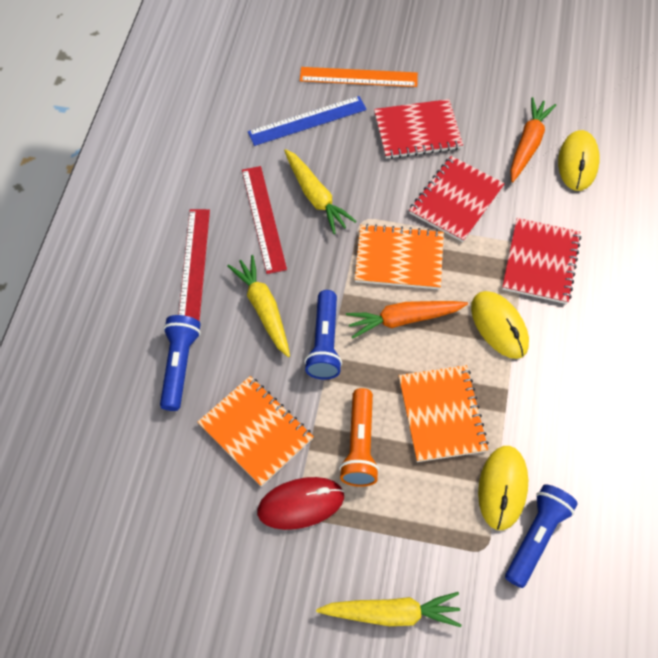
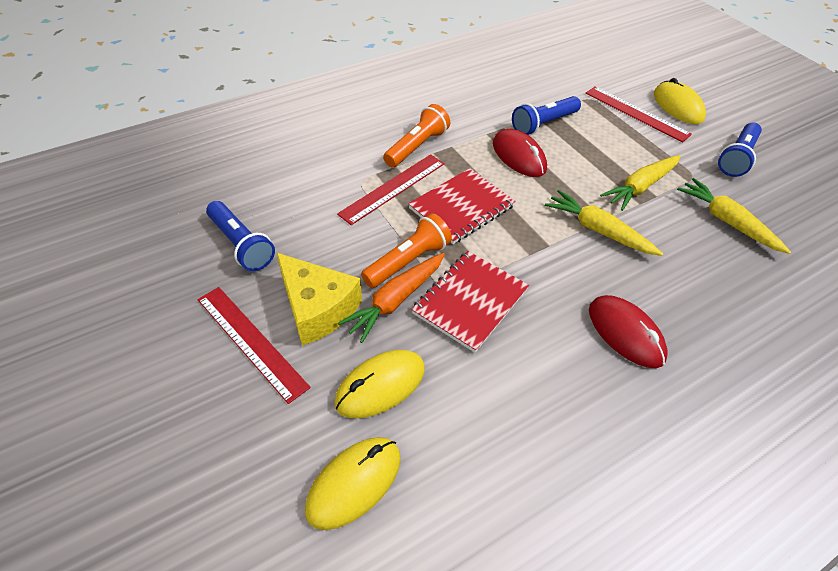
blue ruler: [248,96,367,146] = 1 -> none = 0
orange carrot: [346,301,468,339] [510,97,556,182] = 2 -> [338,253,445,343] = 1
orange flashlight: [339,388,379,487] = 1 -> [361,213,452,288] [383,104,450,167] = 2
orange notebook: [197,376,314,487] [355,224,444,289] [399,365,489,462] = 3 -> none = 0
orange ruler: [300,67,418,87] = 1 -> none = 0
red mouse: [257,477,345,530] = 1 -> [493,129,547,177] [589,295,668,368] = 2
red notebook: [374,99,463,159] [409,156,505,242] [502,218,581,304] = 3 -> [408,168,516,244] [411,251,529,353] = 2
red ruler: [179,209,210,322] [242,166,287,274] = 2 -> [198,287,311,404] [337,154,445,225] [585,86,692,142] = 3
yellow cheese: none = 0 -> [276,253,362,346] = 1

